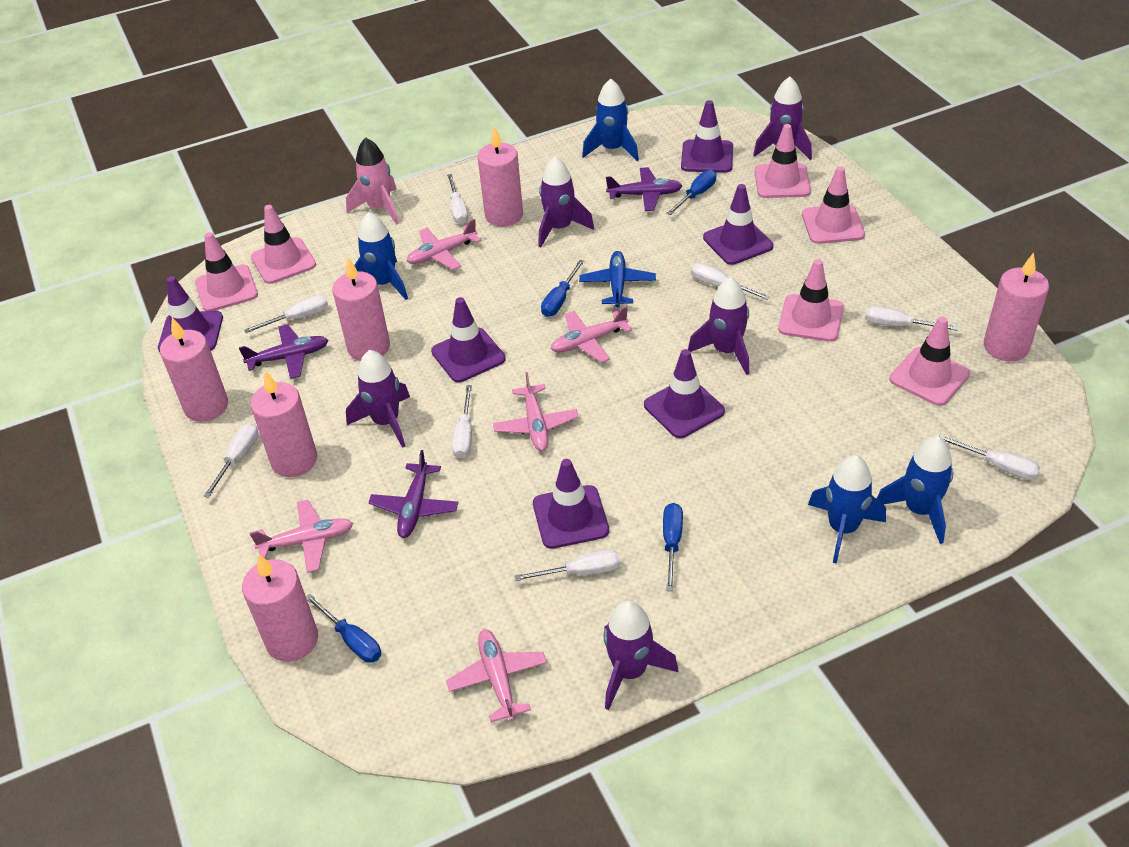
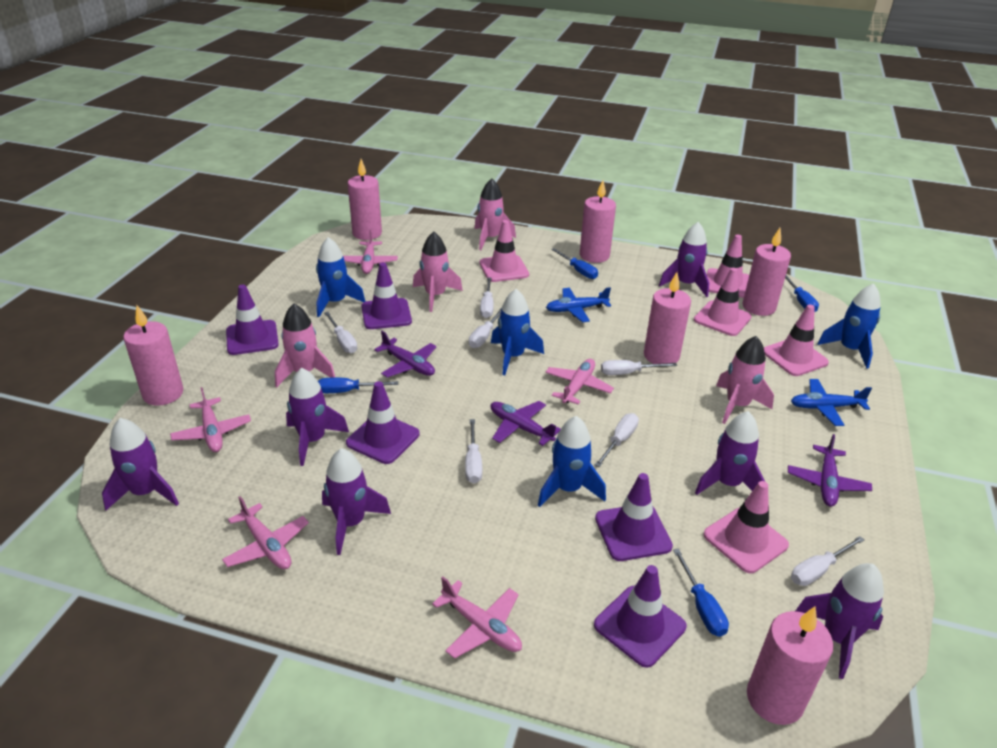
blue plane: [579,251,656,307] = 1 -> [546,287,611,322] [791,379,872,426] = 2
pink rocket: [346,137,399,225] = 1 -> [275,303,336,388] [413,231,463,312] [475,178,516,250] [716,336,774,424] = 4
pink traffic cone: [195,232,258,311] [251,205,316,284] [754,124,811,198] [778,259,844,342] [802,166,865,244] [889,317,970,406] = 6 -> [480,220,529,282] [694,268,752,336] [703,481,789,573] [707,234,749,298] [764,304,829,376] = 5
purple rocket: [346,350,410,448] [539,156,594,247] [603,601,678,710] [688,277,749,375] [753,77,812,160] = 5 -> [102,418,179,510] [286,368,349,466] [322,448,391,555] [659,222,709,297] [695,411,765,495] [796,563,884,679] = 6
purple traffic cone: [158,276,223,352] [431,297,506,382] [533,459,609,549] [644,349,725,438] [681,100,733,173] [703,184,773,265] = 6 -> [226,285,279,355] [346,381,419,464] [361,262,412,329] [594,565,686,668] [595,473,673,561] = 5
white screwdriver: [204,423,258,498] [244,295,328,333] [447,174,468,224] [452,385,472,458] [514,549,620,581] [691,263,770,300] [865,306,958,331] [939,435,1040,480] = 8 -> [324,312,357,353] [465,419,482,483] [469,307,502,348] [480,277,494,318] [595,413,639,467] [601,360,677,375] [791,536,864,586] = 7

